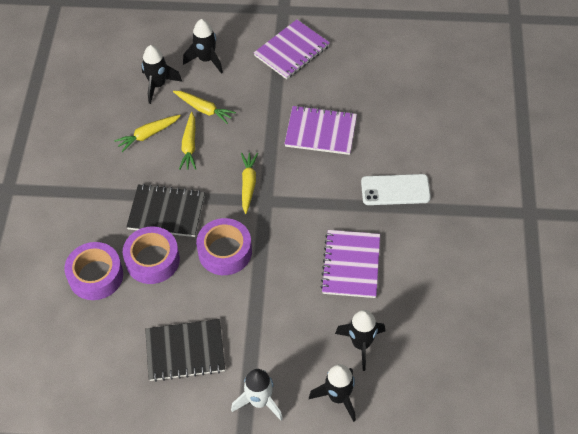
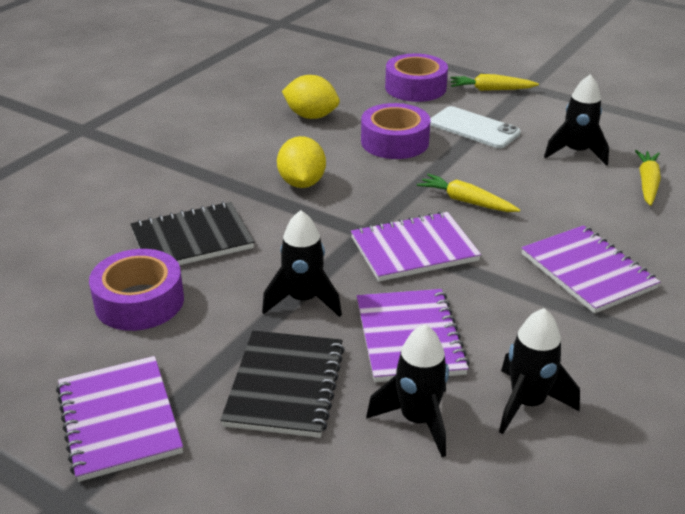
purple notebook: [254,20,330,79] [284,105,357,155] [321,230,380,298] = 3 -> [56,356,183,482] [351,211,481,282] [357,289,470,382] [521,225,660,314] = 4
white rocket: [231,369,283,421] = 1 -> none = 0
yellow carrot: [114,115,181,152] [173,91,236,124] [179,112,196,170] [241,153,258,214] = 4 -> [417,174,520,212] [450,74,539,91] [635,150,661,206] = 3
yellow lemon: none = 0 -> [277,136,326,188] [282,75,340,119] = 2

